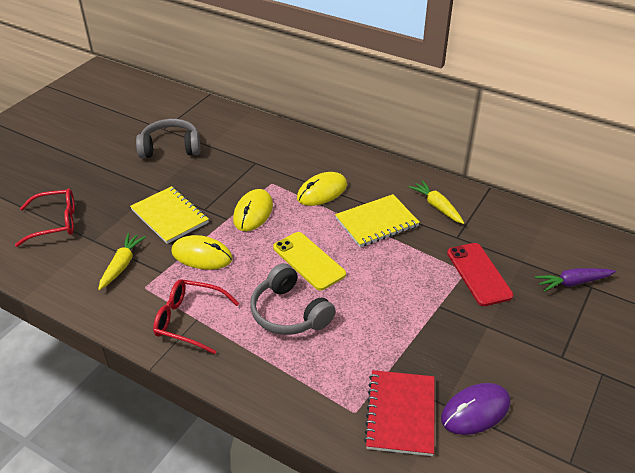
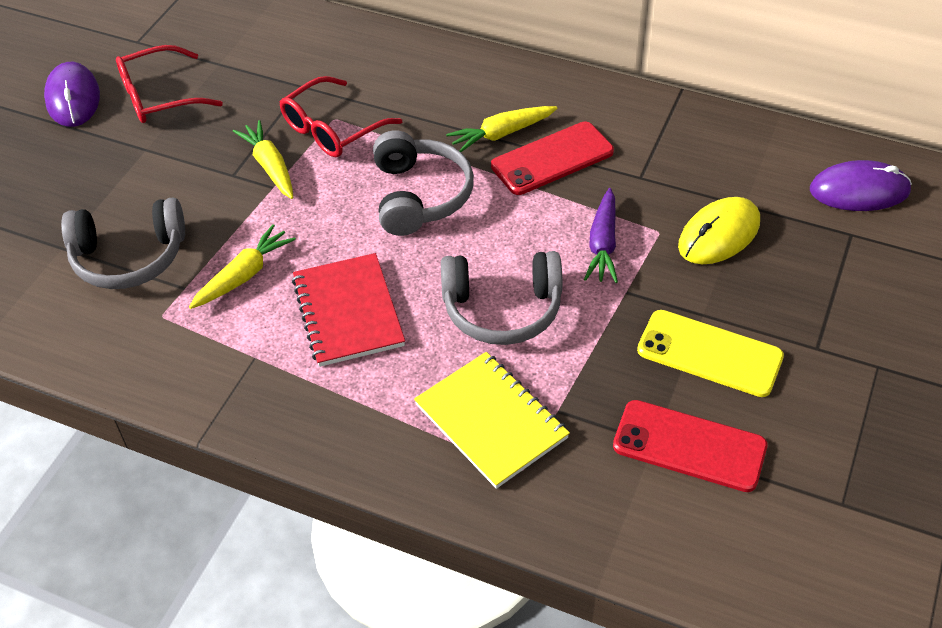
grey headphones: [136,119,200,159] [250,263,336,335] = 2 -> [61,197,185,289] [373,130,474,236] [441,251,562,345] = 3
purple mouse: [441,383,510,435] = 1 -> [44,62,100,127] [810,160,912,211] = 2
red phone: [447,243,514,306] = 1 -> [491,122,614,195] [613,400,767,492] = 2
yellow carrot: [98,233,146,290] [409,180,464,224] = 2 -> [189,224,296,309] [233,120,293,199] [446,106,557,152] = 3
yellow mouse: [171,235,233,270] [233,189,273,231] [297,172,347,206] = 3 -> [678,197,760,264] = 1
yellow notebook: [130,186,209,244] [335,194,420,247] = 2 -> [414,352,570,489] = 1

